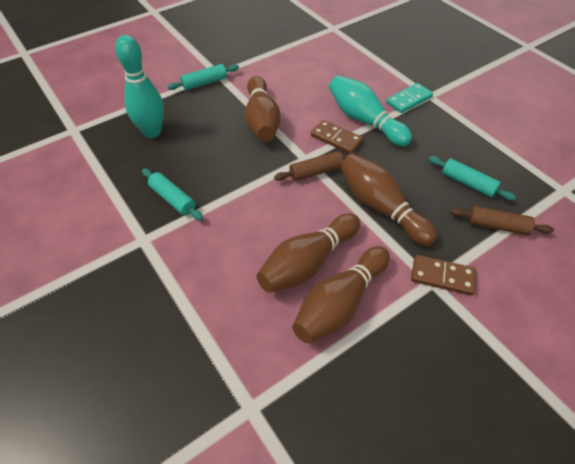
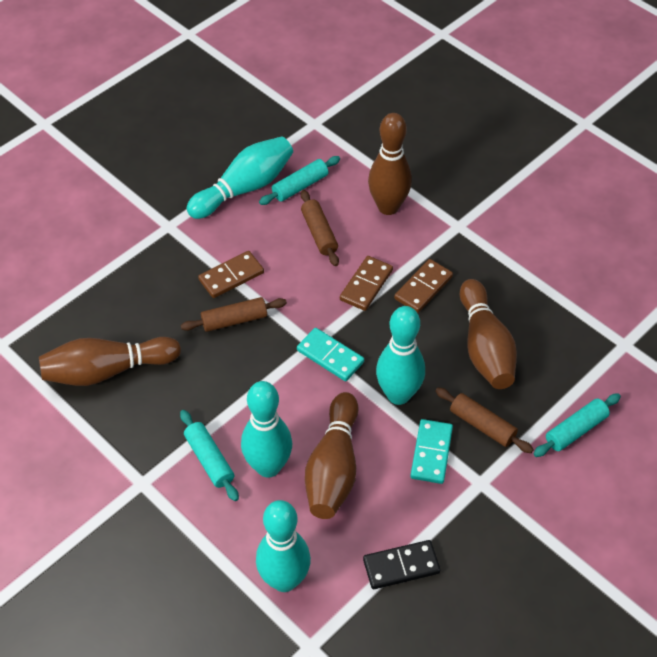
black domino: none = 0 -> [363,540,440,589] = 1
brown domino: [311,120,363,153] [411,255,476,295] = 2 -> [198,251,264,298] [340,256,393,311] [394,259,453,313] = 3
brown rolling pin: [274,151,358,181] [450,206,554,235] = 2 -> [181,297,287,332] [301,190,339,266] [435,387,534,453] = 3
turquoise bowling pin: [115,35,164,138] [329,75,412,146] = 2 -> [187,136,293,219] [241,381,292,478] [256,500,311,592] [376,306,425,405] = 4
turquoise domino: [386,83,433,113] = 1 -> [297,328,364,381] [410,419,453,484] = 2

